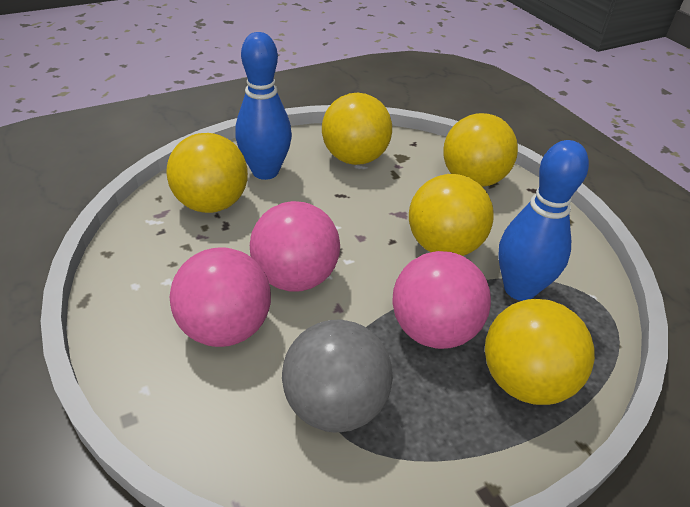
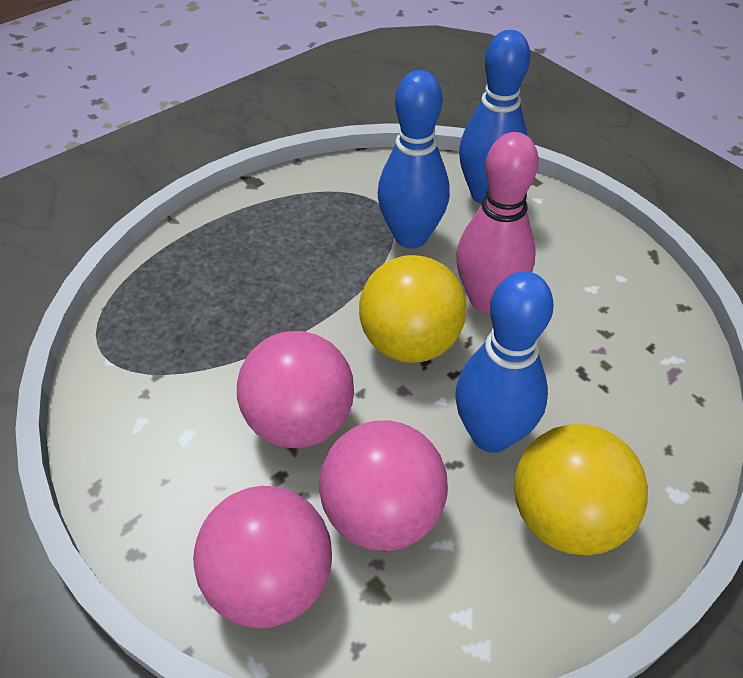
blue bowling pin: [235,32,292,180] [498,140,589,301] = 2 -> [378,70,450,248] [455,271,554,453] [459,30,530,204] = 3
grey ball: [282,320,393,433] = 1 -> none = 0
pink bowling pin: none = 0 -> [456,132,539,313] = 1
yellow ball: [166,133,248,213] [322,93,392,165] [409,174,494,256] [443,113,518,187] [485,299,595,405] = 5 -> [359,255,467,363] [514,424,648,555] = 2

